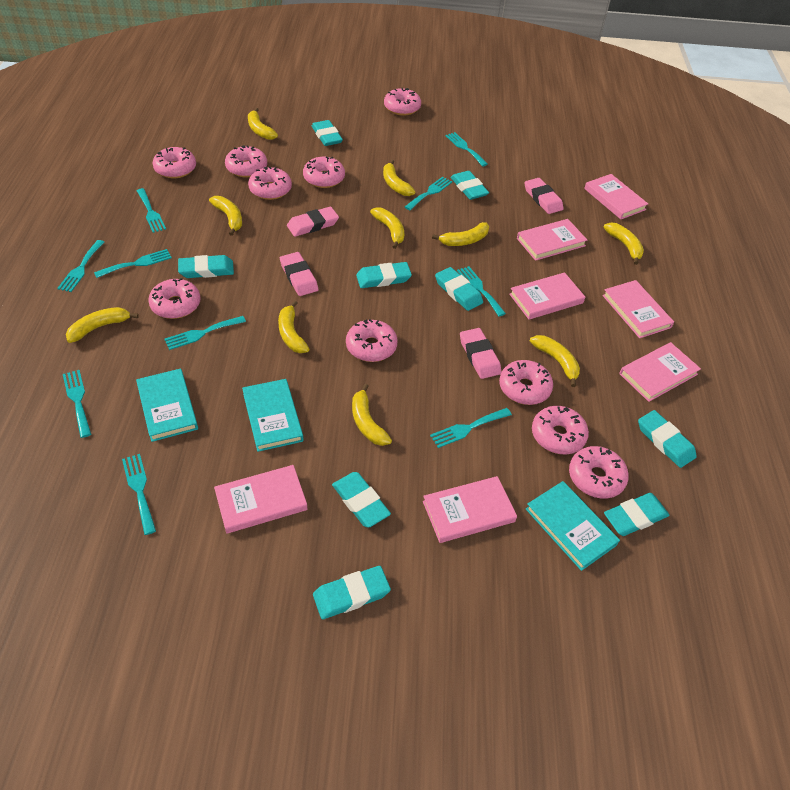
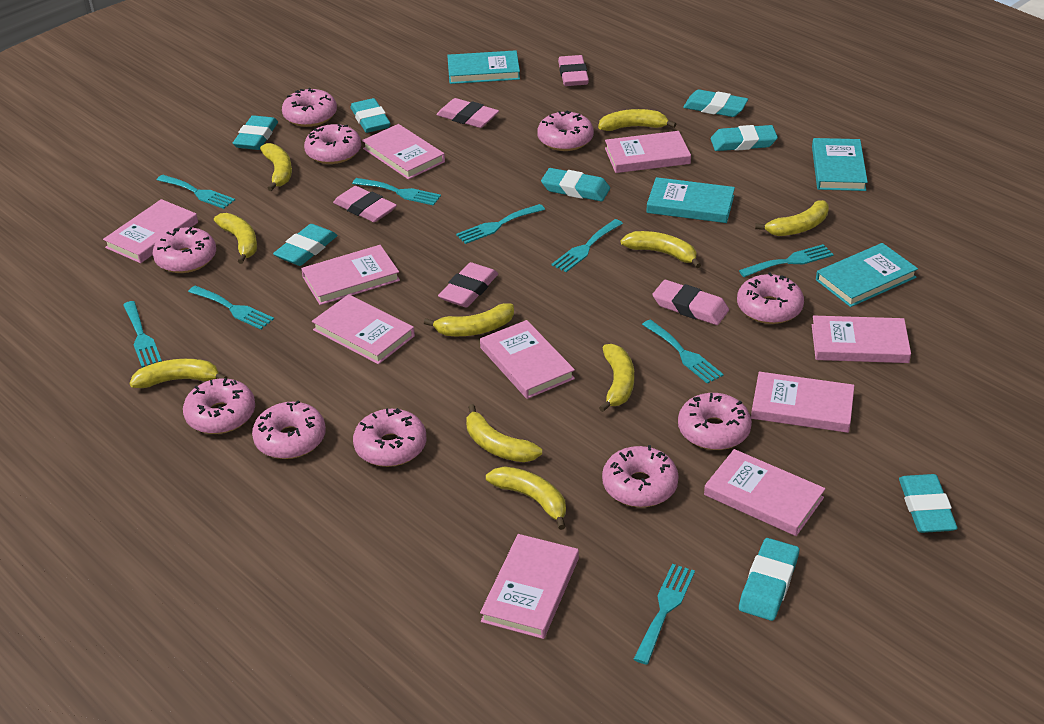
pink book: [214,465,307,534] [423,476,517,543] [509,272,585,320] [517,219,587,261] [584,174,648,219] [602,280,674,338] [619,342,701,402] = 7 -> [103,199,198,263] [301,245,400,305] [312,294,415,364] [362,124,445,179] [480,320,575,399] [480,534,579,639] [605,131,691,173] [704,449,825,536] [751,372,855,433] [812,316,911,363] = 10
pink eraser: [280,252,318,296] [287,207,339,237] [460,328,501,379] [525,178,563,214] = 4 -> [333,186,397,222] [437,98,499,128] [438,262,498,308] [558,55,589,86] [652,280,729,325] = 5
turquoise book: [136,369,198,442] [242,379,304,452] [526,481,620,571] = 3 -> [447,50,520,84] [646,177,735,223] [812,138,868,191] [816,243,918,307] = 4
turquoise eraser: [178,255,234,278] [312,120,343,146] [313,566,391,619] [332,472,391,528] [356,262,412,288] [435,267,483,311] [450,171,489,200] [604,493,670,536] [638,410,697,468] = 9 -> [233,115,278,150] [273,224,338,266] [351,98,391,133] [541,168,610,201] [683,90,748,117] [711,125,778,151] [739,538,799,621] [899,474,958,533] = 8
turquoise fork: [57,240,104,292] [63,370,91,438] [94,249,172,278] [122,454,156,535] [137,188,166,233] [164,316,246,350] [405,177,452,210] [430,408,512,448] [445,132,488,167] [457,266,506,316] = 10 -> [123,301,162,368] [157,175,235,209] [188,286,274,330] [352,178,441,206] [456,204,545,244] [551,219,623,272] [634,564,695,665] [642,319,723,384] [739,244,834,277] = 9

